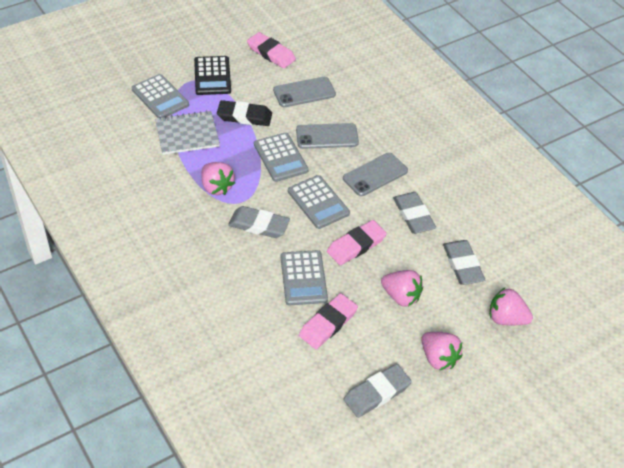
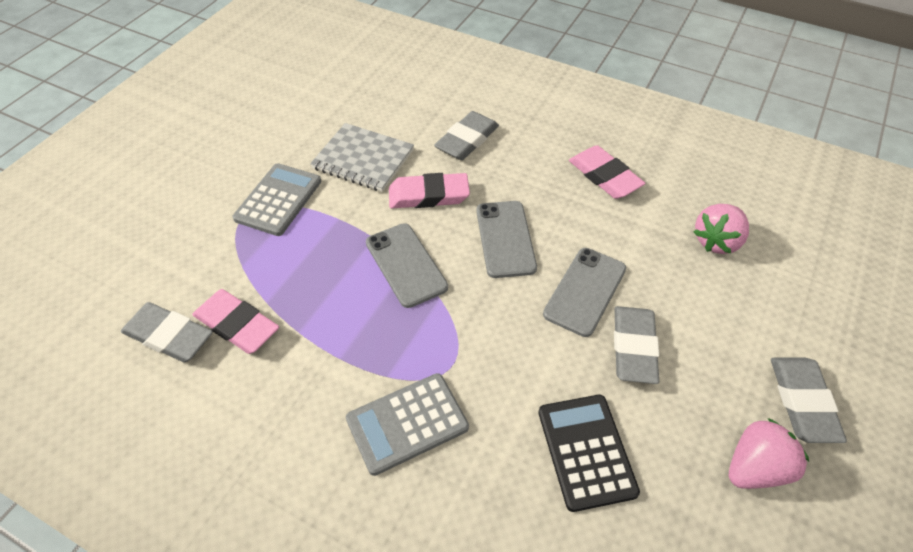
black eraser: [217,100,272,126] = 1 -> none = 0
grey calculator: [132,74,189,118] [254,132,308,182] [281,250,328,305] [288,175,350,229] = 4 -> [233,163,321,236] [346,373,469,476] = 2
pink strawberry: [201,162,235,195] [381,270,423,306] [421,332,463,371] [490,287,533,325] = 4 -> [694,204,749,254] [729,418,809,489] = 2

